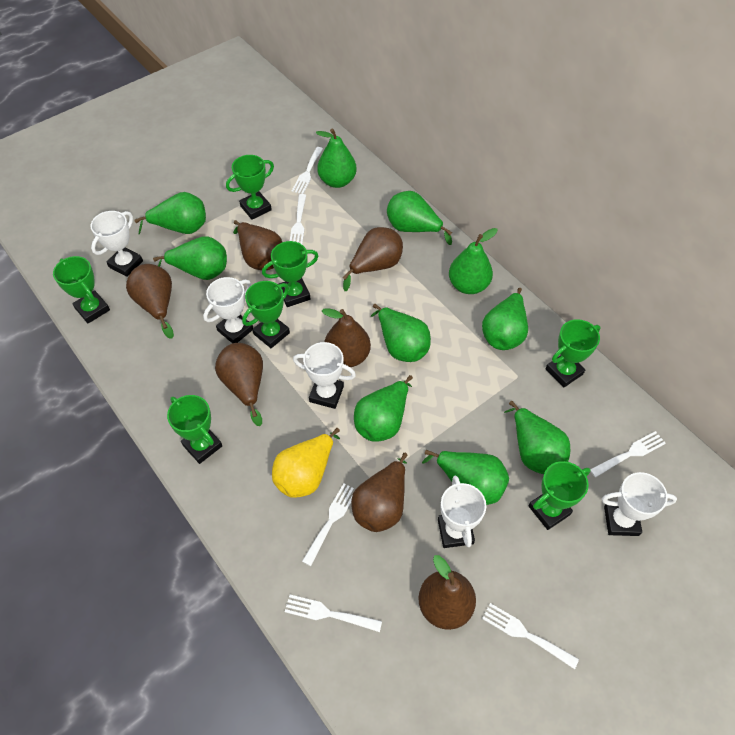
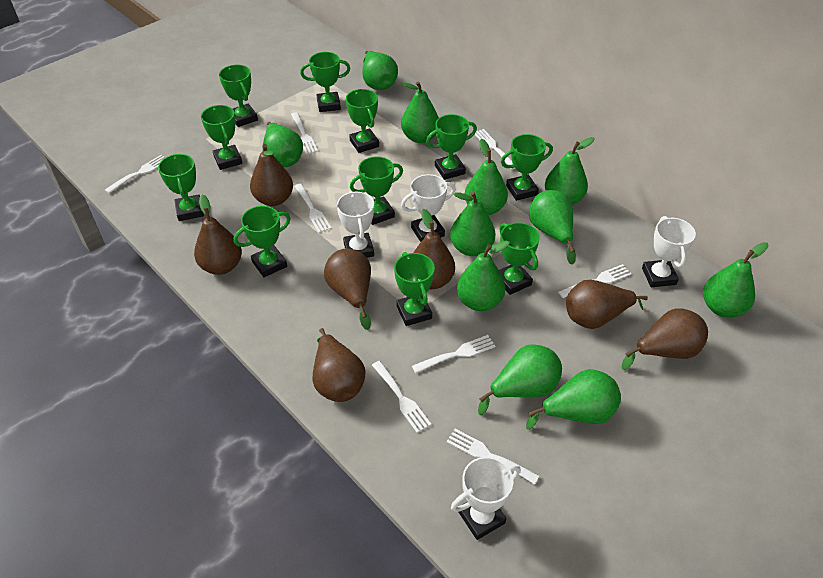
green pear: [134,192,206,234] [153,236,227,280] [316,128,357,188] [354,375,413,442] [371,304,431,362] [387,191,452,245] [422,450,509,505] [449,228,498,294] [482,288,528,350] [504,401,570,474] = 10 -> [263,122,303,167] [362,51,398,90] [401,81,439,143] [450,191,496,256] [457,240,510,311] [465,139,508,215] [478,344,562,415] [526,369,621,430] [529,190,576,265] [545,137,594,205] [703,242,768,318] = 11
green trophy: [53,256,110,323] [167,395,222,464] [226,155,274,220] [242,281,290,348] [262,241,318,307] [529,461,591,530] [546,319,601,387] = 7 -> [158,154,204,221] [201,105,242,170] [219,65,258,127] [233,206,291,277] [300,52,350,112] [346,89,379,153] [350,156,403,225] [394,252,435,326] [426,114,477,180] [499,222,540,295] [501,134,553,201] = 11
white fork: [285,595,382,632] [290,194,306,244] [292,147,323,194] [302,483,354,566] [482,603,579,669] [590,431,666,478] = 6 -> [105,155,165,193] [291,112,318,154] [294,184,331,233] [372,361,431,433] [412,335,495,373] [446,429,539,485] [475,129,515,170] [558,264,631,298] = 8
white trophy: [91,211,143,277] [203,277,253,343] [293,342,356,409] [438,476,486,548] [602,472,677,536] = 5 -> [337,191,374,258] [401,174,456,242] [451,457,521,540] [642,216,696,287] = 4
yellow pear: [272,428,340,498] = 1 -> none = 0

